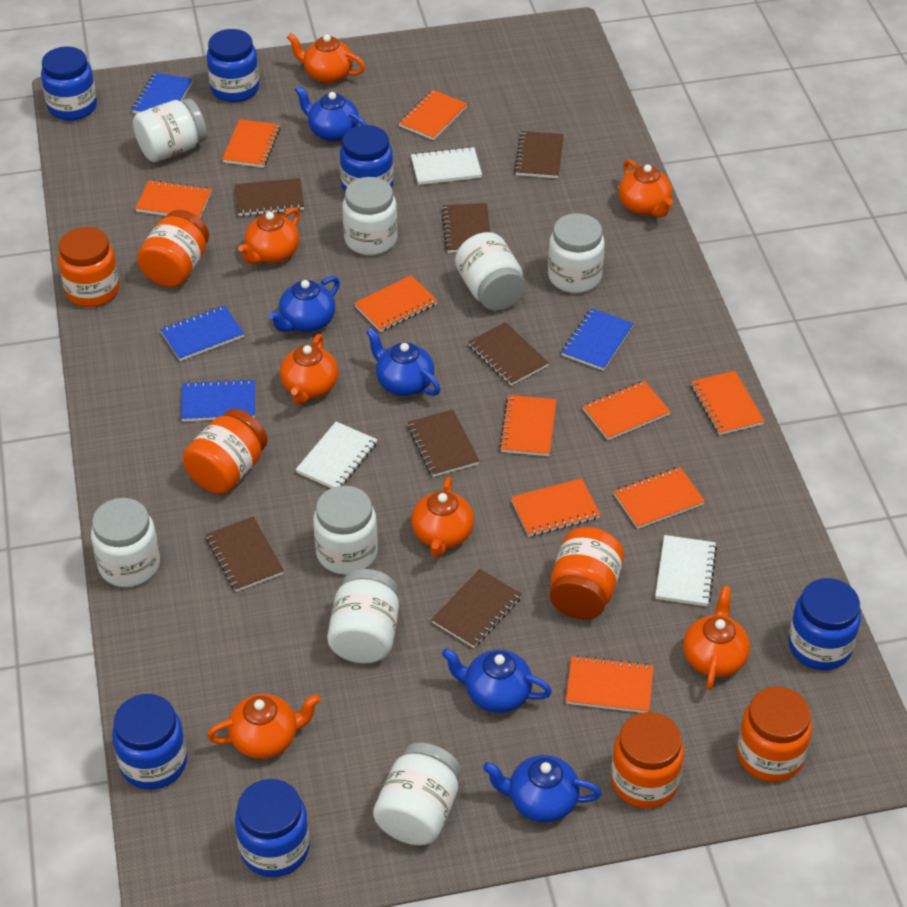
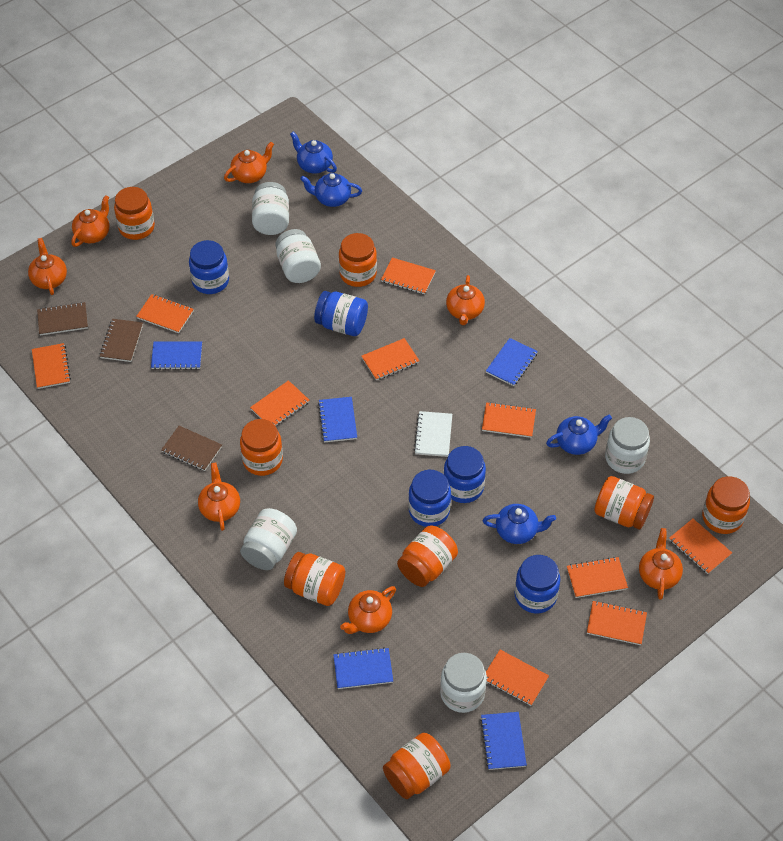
blue jar: [41,47,97,121] [112,694,187,790] [207,29,259,102] [235,779,310,877] [340,125,394,192] [788,578,861,670] = 6 -> [189,240,229,294] [314,291,368,336] [408,470,451,527] [443,446,486,503] [514,555,560,614] = 5
blue notebook: [132,72,193,114] [160,305,244,361] [181,379,255,421] [561,308,634,371] = 4 -> [151,341,202,370] [318,397,357,442] [333,648,393,689] [480,712,527,770] [486,338,538,386] = 5
blue teapot: [268,276,340,332] [295,86,367,142] [366,328,440,396] [442,648,552,713] [483,755,601,823] = 5 -> [290,131,337,174] [300,173,362,207] [483,504,556,544] [546,415,612,455] = 4
brown notebook: [206,516,284,592] [235,178,304,216] [408,410,479,477] [431,569,522,648] [442,203,490,253] [468,322,549,386] [514,131,564,178] = 7 -> [37,302,88,336] [99,319,143,362] [161,426,222,471] = 3
orange jar: [58,227,119,307] [137,210,209,287] [183,409,268,494] [550,527,624,619] [611,712,684,809] [737,687,812,782] = 6 -> [114,187,155,240] [240,419,283,476] [284,552,345,606] [339,233,377,287] [383,733,451,799] [397,526,458,587] [594,476,654,529] [702,476,750,534] = 8
white jar: [91,498,160,587] [133,98,207,162] [313,486,378,575] [327,569,399,663] [342,177,398,255] [373,742,461,845] [455,232,526,311] [548,213,605,293] = 8 -> [240,508,297,570] [252,182,289,235] [275,229,321,283] [440,653,487,713] [605,417,650,474] = 5
white notebook: [296,422,377,488] [411,147,482,185] [655,535,717,606] = 3 -> [414,411,452,457] = 1

